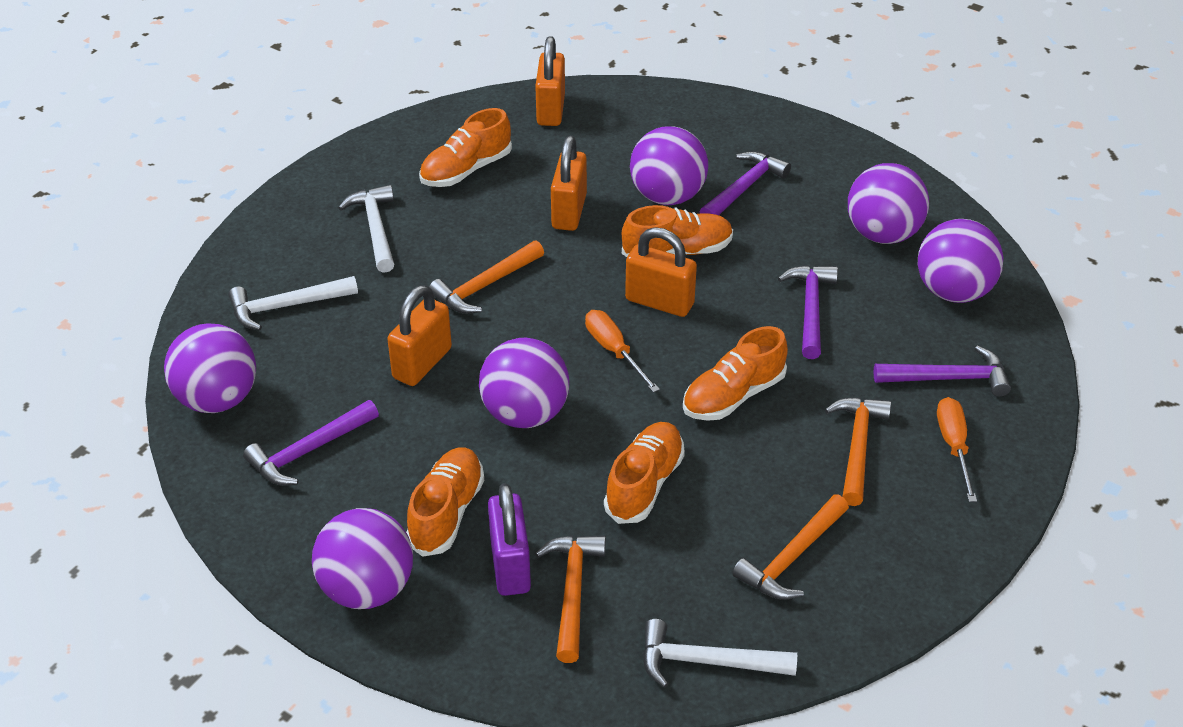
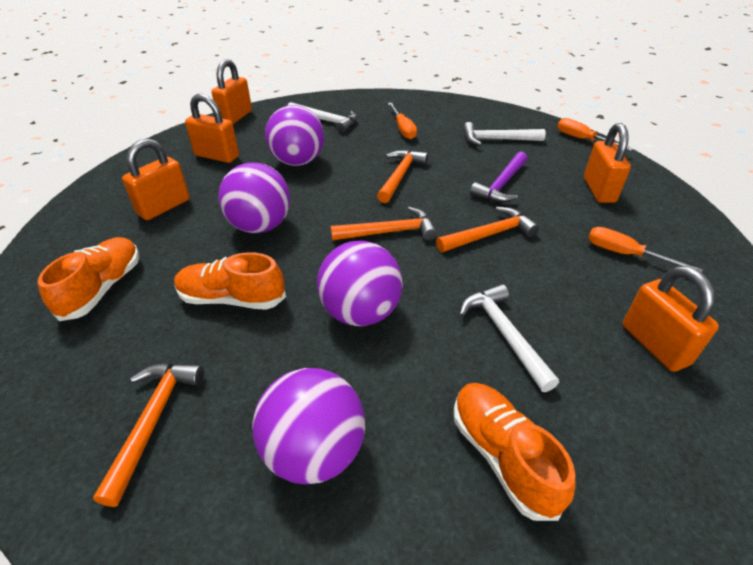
orange padlock: [387,285,452,386] [535,36,565,126] [551,136,587,231] [625,227,697,317] = 4 -> [122,139,190,220] [185,94,239,163] [212,59,252,124] [584,123,631,203] [623,266,719,372] = 5
orange screwdriver: [585,310,660,393] [937,397,977,502] = 2 -> [388,103,417,140] [557,118,633,151] [588,227,703,273] = 3
orange shoe: [406,448,484,557] [419,108,512,187] [604,422,685,524] [622,205,733,257] [683,326,788,421] = 5 -> [38,237,139,321] [174,252,286,310] [454,383,576,521] = 3
purple ball: [164,323,256,413] [312,508,413,609] [479,338,569,428] [630,126,708,205] [848,163,929,244] [918,219,1003,303] = 6 -> [218,163,290,233] [252,368,365,485] [265,105,324,166] [317,241,403,326] = 4
purple hammer: [243,400,379,485] [700,151,791,215] [778,265,838,359] [874,346,1011,397] = 4 -> [470,152,527,203] = 1
purple padlock: [488,483,531,596] = 1 -> none = 0

